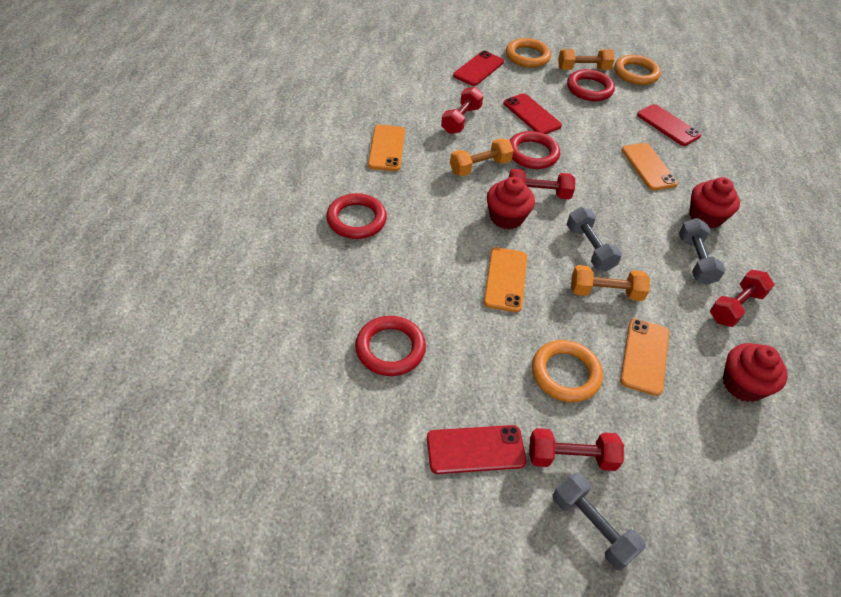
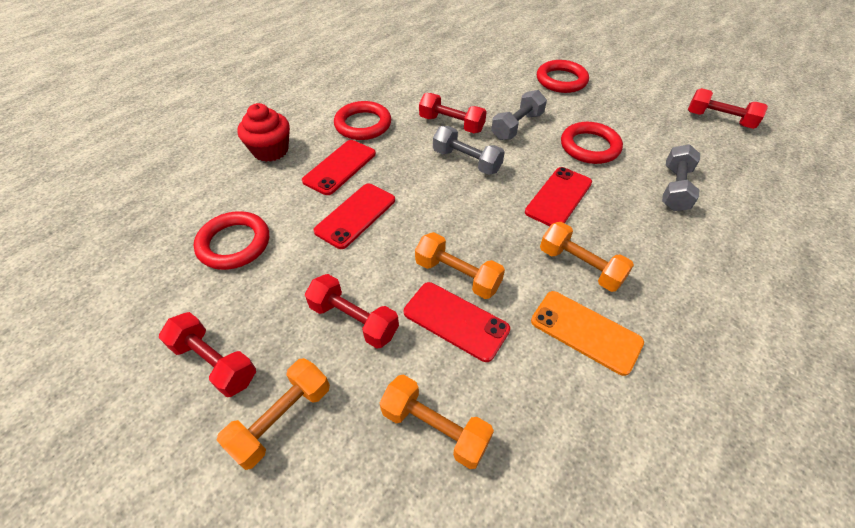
orange dumbbell: [450,138,514,176] [558,49,615,70] [571,265,650,301] = 3 -> [217,358,330,470] [380,375,494,469] [415,232,505,299] [540,222,634,292] = 4
orange phone: [368,125,405,171] [484,247,527,312] [620,319,669,396] [622,143,678,190] = 4 -> [531,291,644,376] = 1
orange ring: [506,38,551,68] [532,340,603,403] [614,55,661,85] = 3 -> none = 0
red cupcake: [487,177,535,229] [689,177,740,228] [723,343,788,402] = 3 -> [237,103,290,162] = 1

